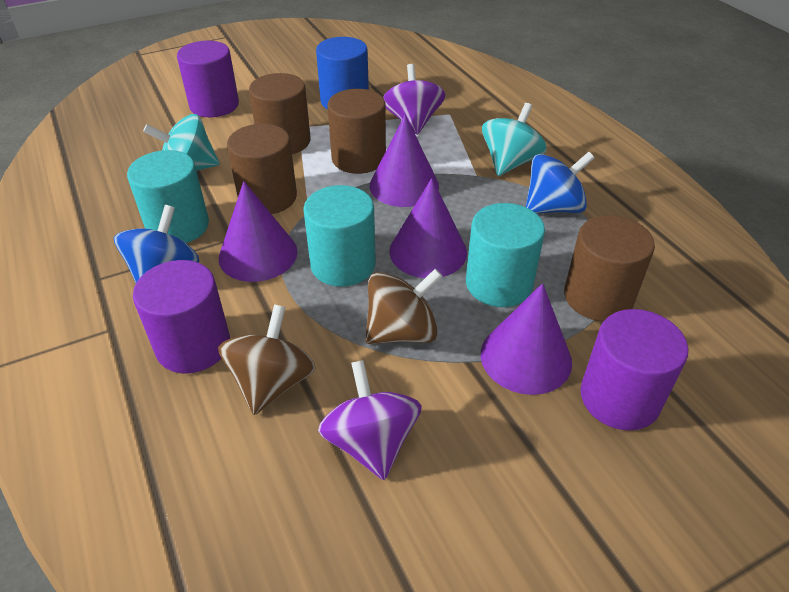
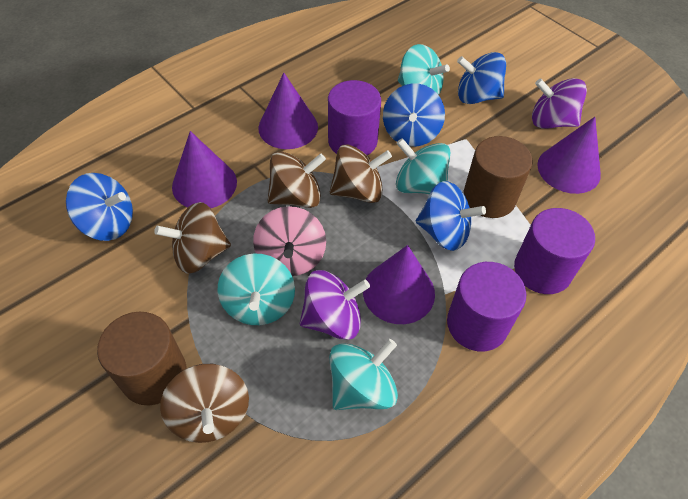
blue cylinder: [316,37,369,109] = 1 -> none = 0
blue spinning top: [114,205,199,283] [526,152,594,214] = 2 -> [66,173,133,241] [383,83,445,147] [416,181,486,251] [457,52,506,104] = 4
brown cylinder: [227,124,297,214] [249,73,311,154] [327,89,386,174] [564,215,655,321] = 4 -> [97,312,186,405] [463,136,532,218] = 2
brown spinning top: [218,304,315,415] [365,269,443,344] = 2 -> [154,202,231,274] [160,364,249,443] [268,152,326,208] [330,145,392,203] = 4
pink spinning top: none = 0 -> [253,206,326,276] = 1
turquoise cylinder: [127,150,209,243] [303,185,376,287] [466,203,545,307] = 3 -> none = 0
turquoise spinning top: [143,114,220,171] [482,103,547,176] = 2 -> [218,253,295,325] [329,339,398,410] [396,138,450,194] [398,44,450,95] = 4

